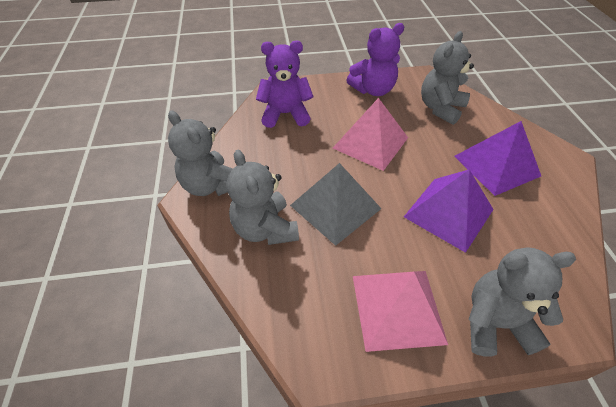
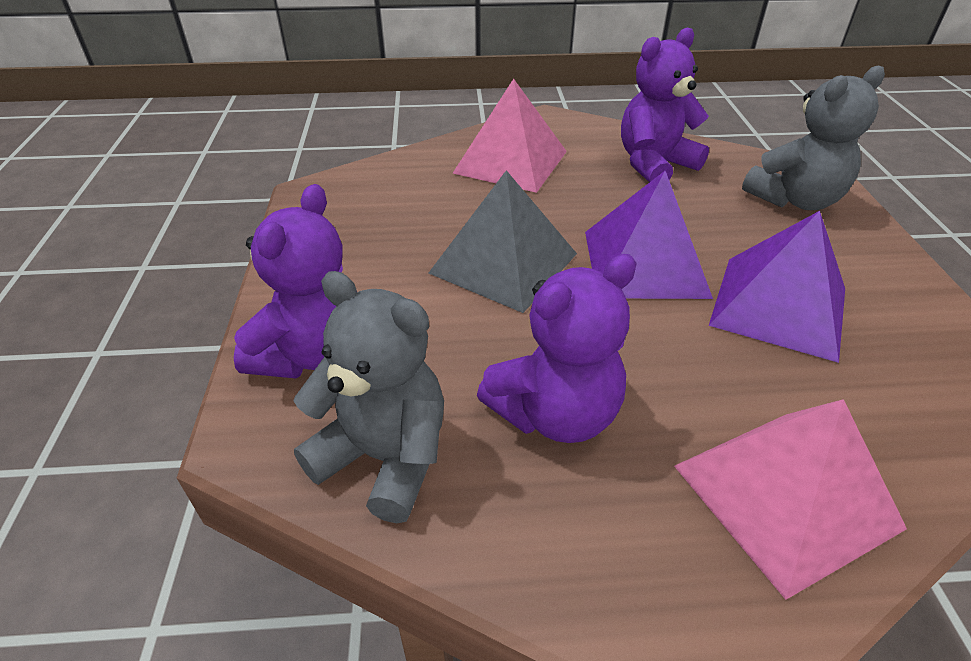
grey teddy bear: [168,111,233,196] [227,150,299,245] [421,31,474,125] [469,247,576,357] = 4 -> [293,271,444,524] [742,65,885,210] = 2
purple teddy bear: [256,41,314,128] [346,23,404,96] = 2 -> [234,184,343,378] [477,254,637,443] [621,27,709,182] = 3

